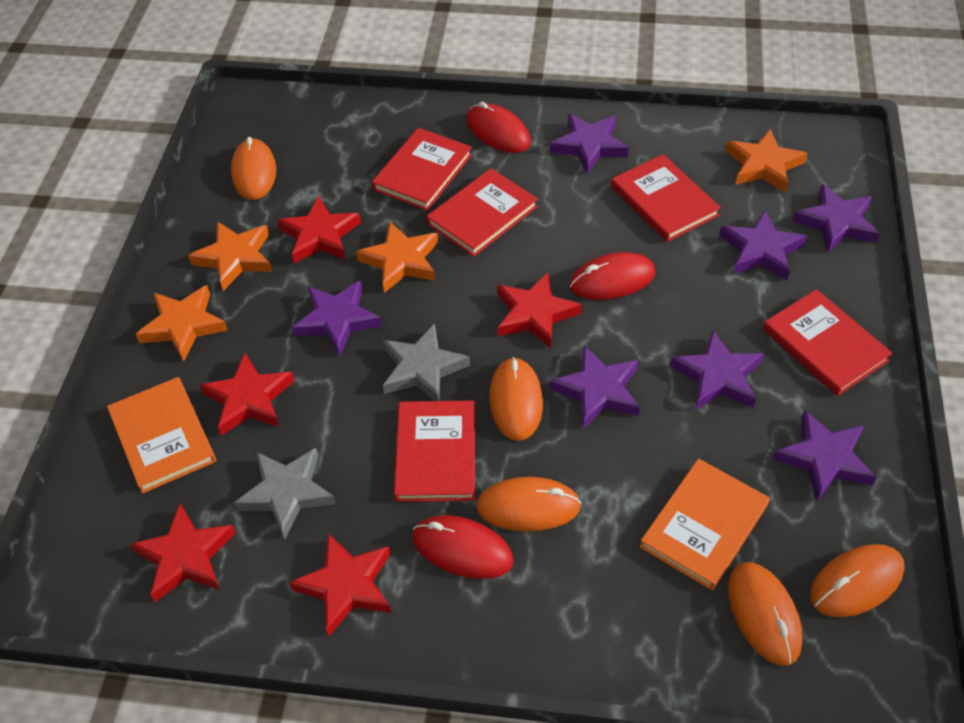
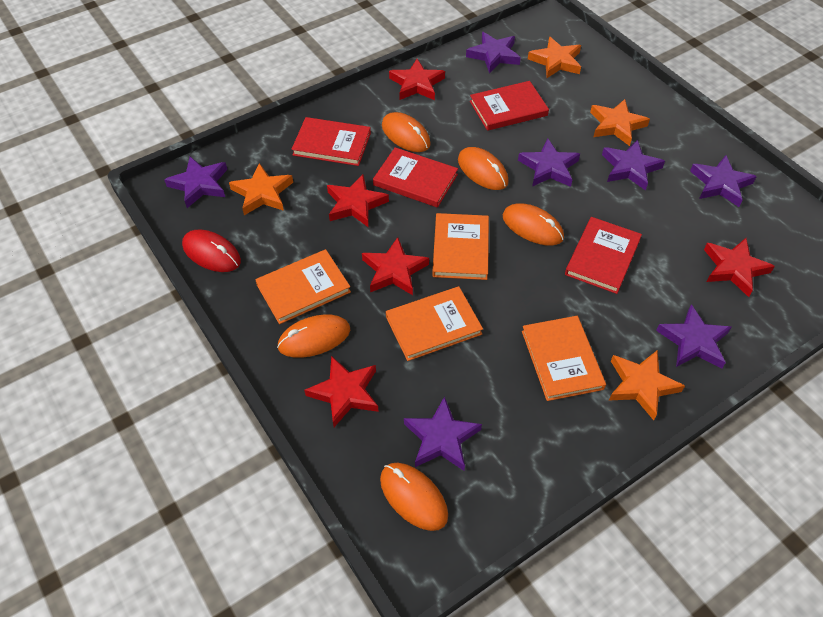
grey star: [234,448,336,539] [382,323,470,401] = 2 -> none = 0
orange book: [107,377,216,494] [640,458,770,590] = 2 -> [255,249,351,324] [386,286,483,361] [432,213,489,280] [522,316,606,401] = 4
red book: [372,128,472,211] [394,400,475,502] [426,168,538,257] [611,154,721,242] [763,289,893,396] = 5 -> [291,117,371,166] [373,147,458,208] [470,81,549,131] [565,217,642,294] = 4
red mouse: [412,515,514,579] [466,102,531,153] [569,252,655,300] = 3 -> [182,230,241,272] = 1

